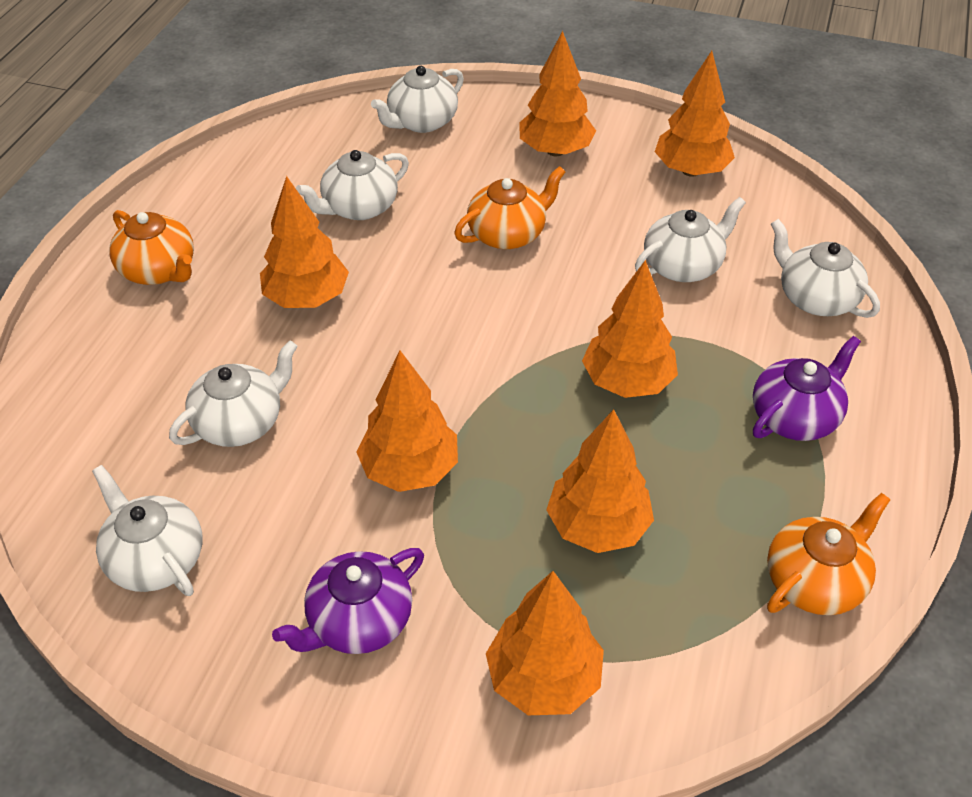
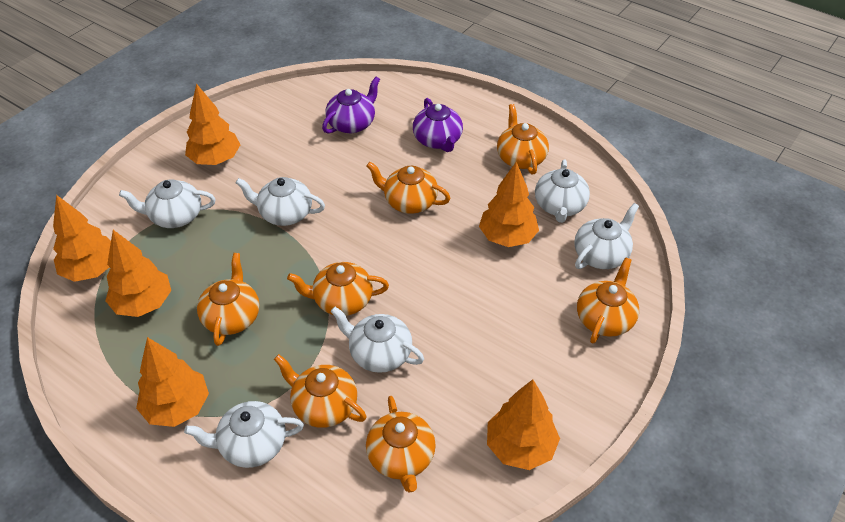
orange teapot: [109,210,194,285] [454,166,565,249] [767,493,890,615] = 3 -> [197,253,259,346] [274,354,366,428] [287,262,389,316] [366,162,451,214] [366,396,436,493] [497,104,549,174] [577,258,639,343] = 7
orange tree: [260,176,349,308] [356,351,458,492] [486,571,604,715] [519,31,596,156] [546,409,654,553] [582,260,678,398] [655,51,735,177] = 7 -> [53,195,111,282] [105,230,171,317] [136,337,209,427] [185,83,241,165] [479,162,539,247] [487,379,560,470] = 6

